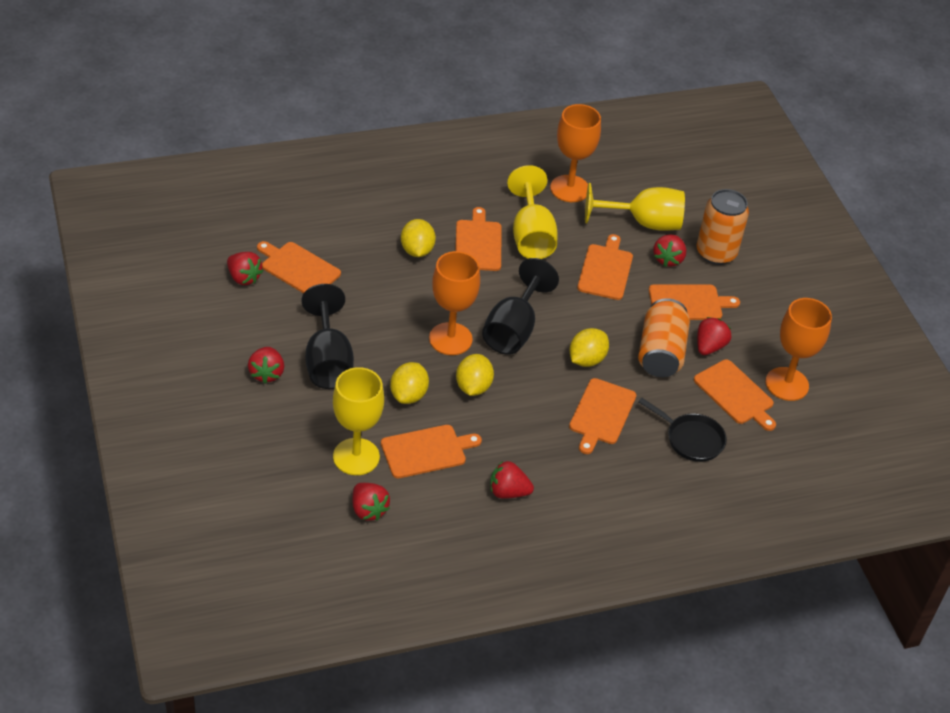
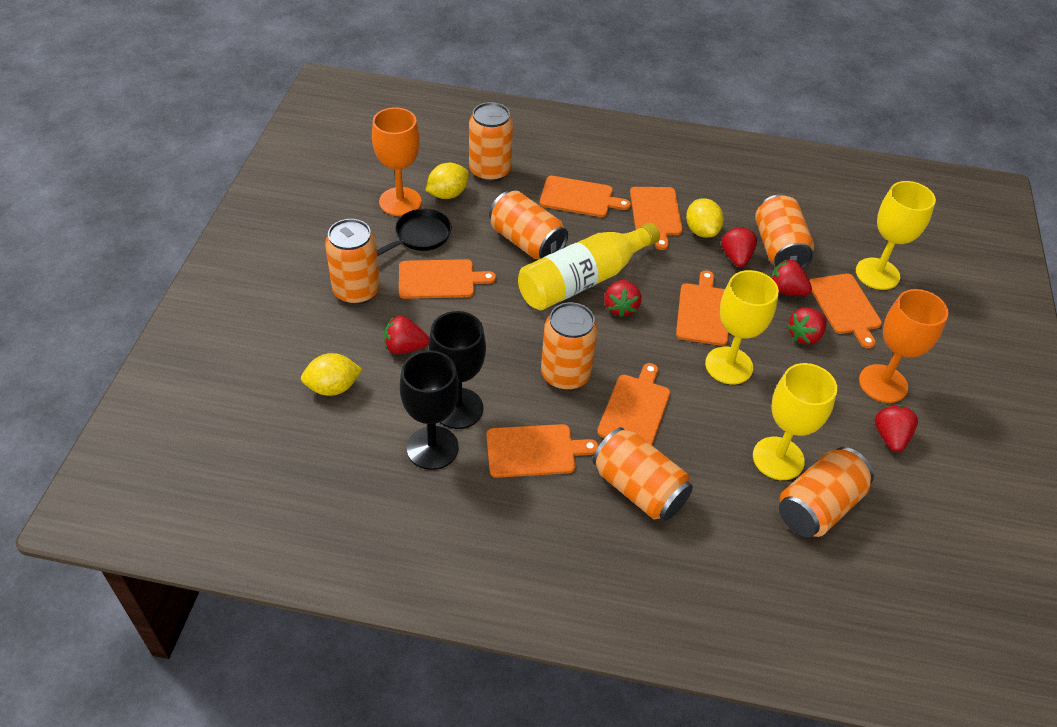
orange can: [638,298,690,377] [697,189,749,265] = 2 -> [325,219,380,305] [469,102,513,182] [489,190,568,259] [541,302,598,390] [592,427,693,521] [755,195,814,269] [779,447,874,537] = 7
orange goblet: [429,251,480,355] [550,104,601,202] [765,298,832,401] = 3 -> [372,107,421,216] [859,289,948,403] = 2
yellow bottle: none = 0 -> [518,222,660,310] = 1
yellow lemon: [390,362,429,404] [401,219,436,257] [456,354,494,396] [569,328,609,367] = 4 -> [301,353,363,396] [425,163,469,199] [686,198,724,238] = 3

